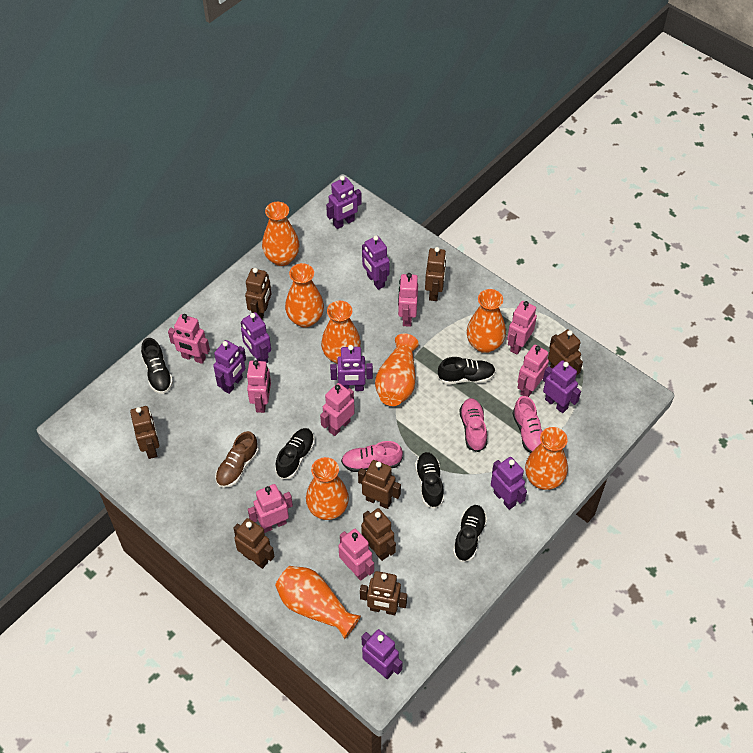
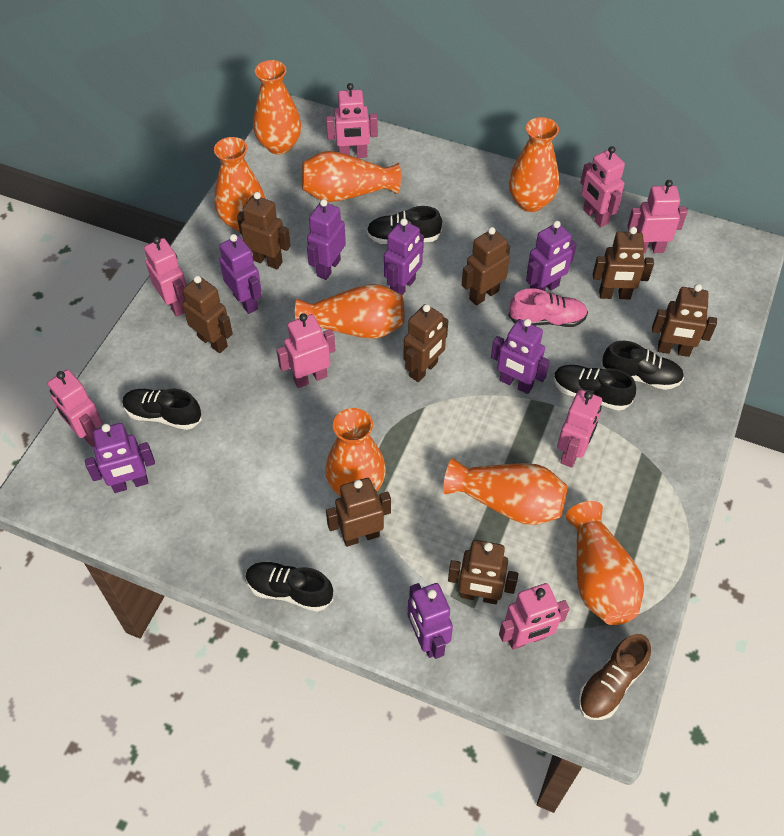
pink shoe: [341,441,403,472] [459,398,487,452] [512,396,542,453] = 3 -> [508,288,588,327] = 1
purple robot: [213,340,246,394] [241,312,271,363] [326,176,362,229] [330,345,373,391] [362,235,390,290] [362,629,403,679] [491,457,527,510] [543,360,581,413] = 8 -> [85,423,155,493] [219,234,262,314] [307,199,346,280] [384,218,424,295] [408,583,453,659] [491,319,550,394] [526,221,577,291] = 7

